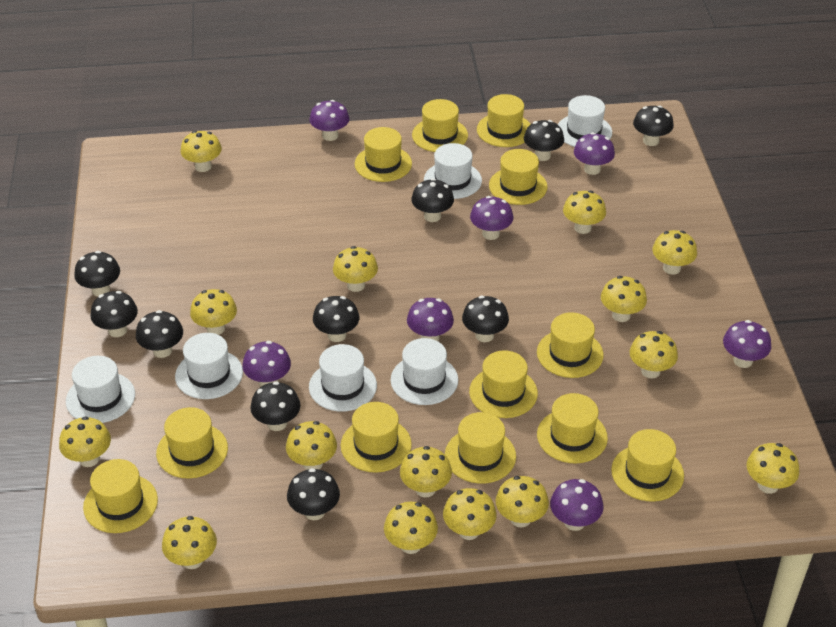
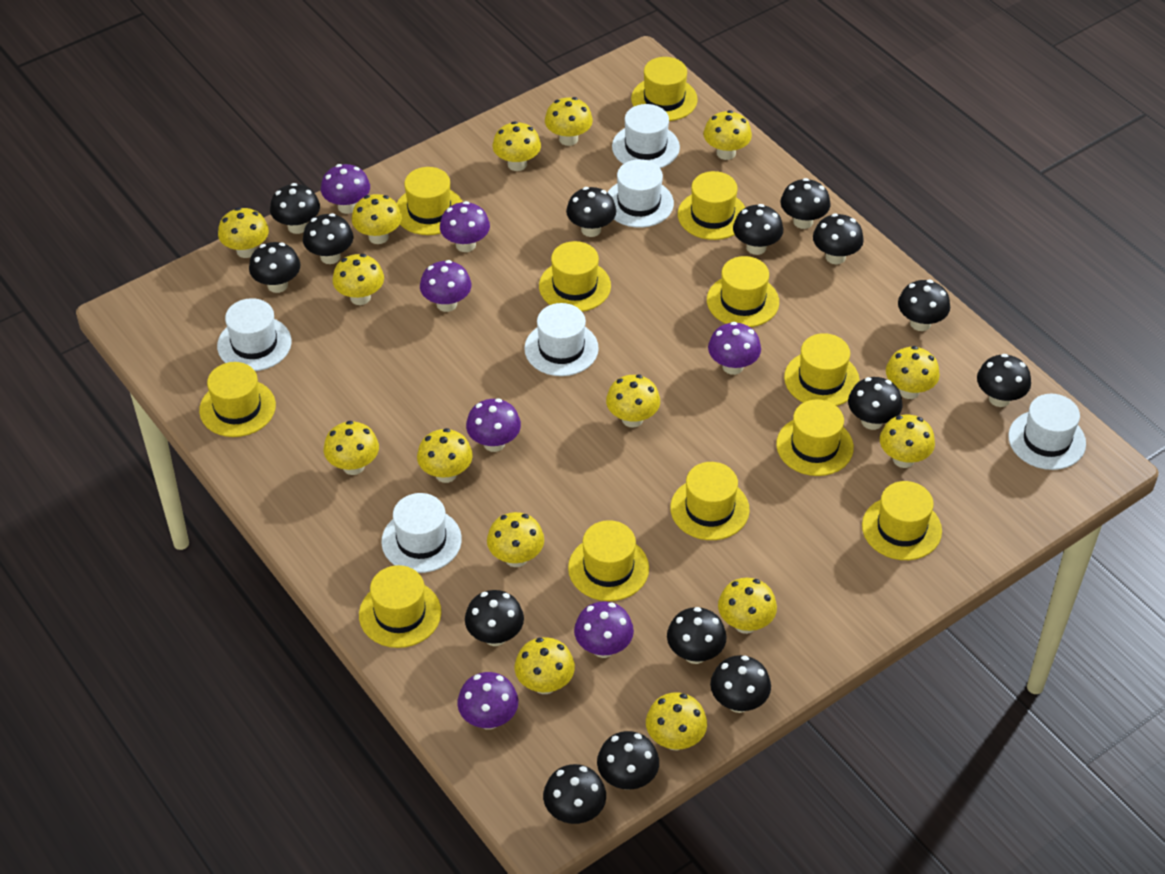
black mushroom: [74,251,120,296] [90,291,138,337] [136,310,183,358] [250,381,300,431] [287,468,340,520] [313,296,359,342] [411,178,454,222] [462,296,509,342] [524,120,564,161] [633,105,674,146] = 10 -> [249,242,300,293] [270,183,320,234] [303,213,354,264] [465,590,524,646] [543,764,606,824] [566,187,616,237] [597,731,659,790] [667,607,727,664] [710,655,771,713] [733,204,783,255] [781,178,830,229] [813,213,864,264] [848,377,903,430] [898,280,950,331] [977,354,1031,407] = 15

